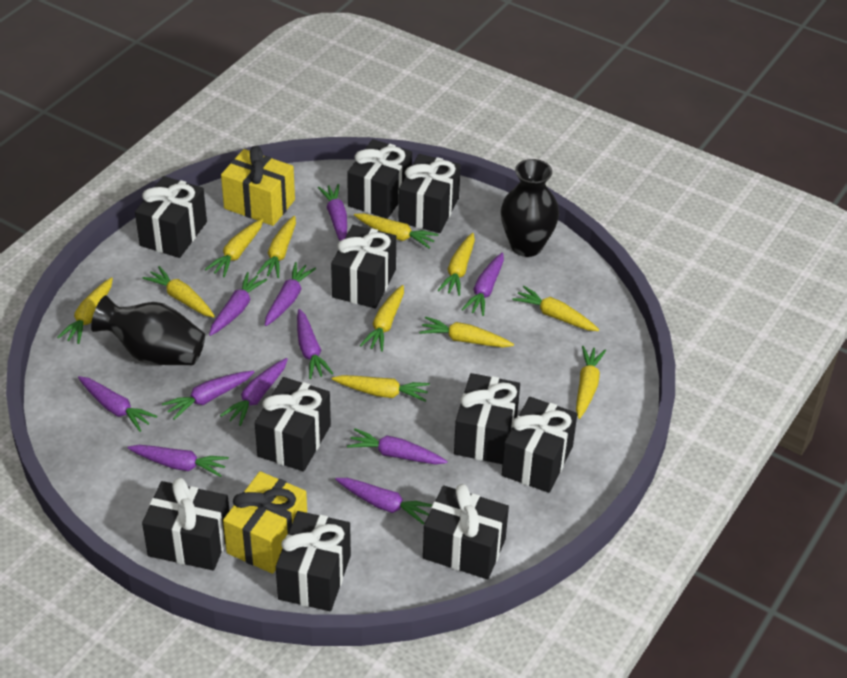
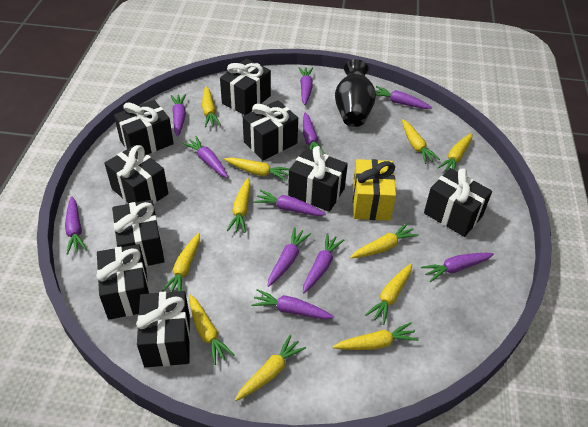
black gift: [135,176,207,258] [142,478,229,570] [255,377,331,472] [276,511,351,611] [331,225,396,309] [347,139,412,219] [398,154,461,233] [423,484,509,579] [454,373,520,464] [501,397,577,493] = 10 -> [96,244,149,320] [104,145,168,204] [112,200,165,267] [114,100,174,155] [136,291,190,367] [220,59,271,115] [243,100,298,161] [288,146,348,212] [424,168,492,237] = 9
black vase: [91,295,205,365] [501,159,559,257] = 2 -> [335,59,376,127] = 1
yellow gift: [221,146,295,226] [223,471,307,574] = 2 -> [353,159,396,221] = 1

